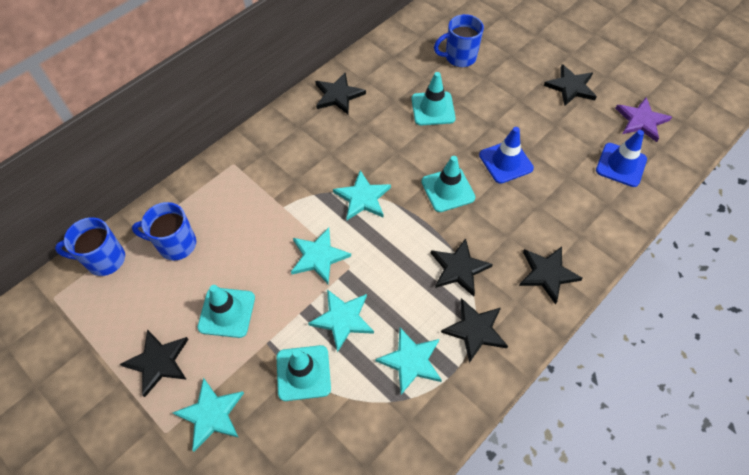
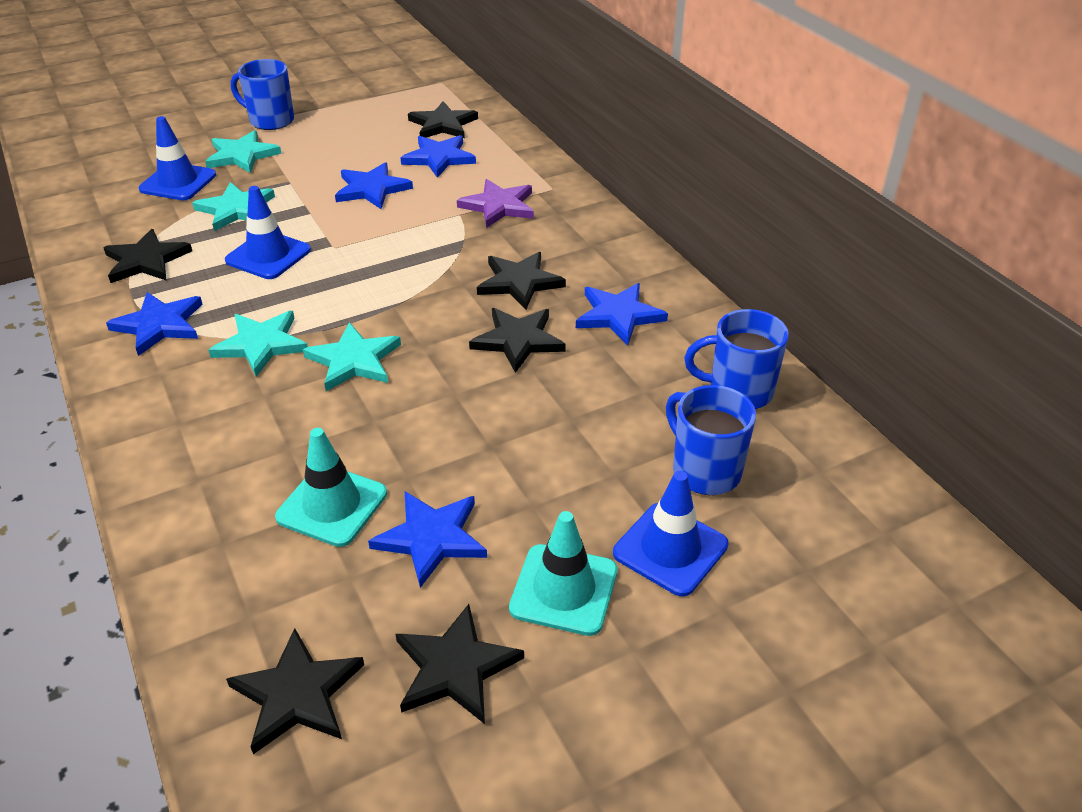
blue star: none = 0 -> [106,292,203,356] [335,162,413,209] [368,491,487,588] [401,135,476,178] [576,283,668,345] = 5
blue traffic cone: [479,127,534,184] [596,130,647,187] = 2 -> [139,116,216,200] [225,186,311,279] [613,471,728,597] = 3
turquoise star: [172,378,244,452] [291,228,351,284] [308,289,374,352] [333,170,391,220] [376,328,442,395] = 5 -> [192,182,275,231] [205,130,282,173] [209,311,308,377] [303,322,401,391] = 4
turquoise traffic cone: [197,285,255,338] [277,345,331,401] [411,72,456,125] [421,156,475,212] = 4 -> [275,428,387,547] [509,511,617,636] = 2

